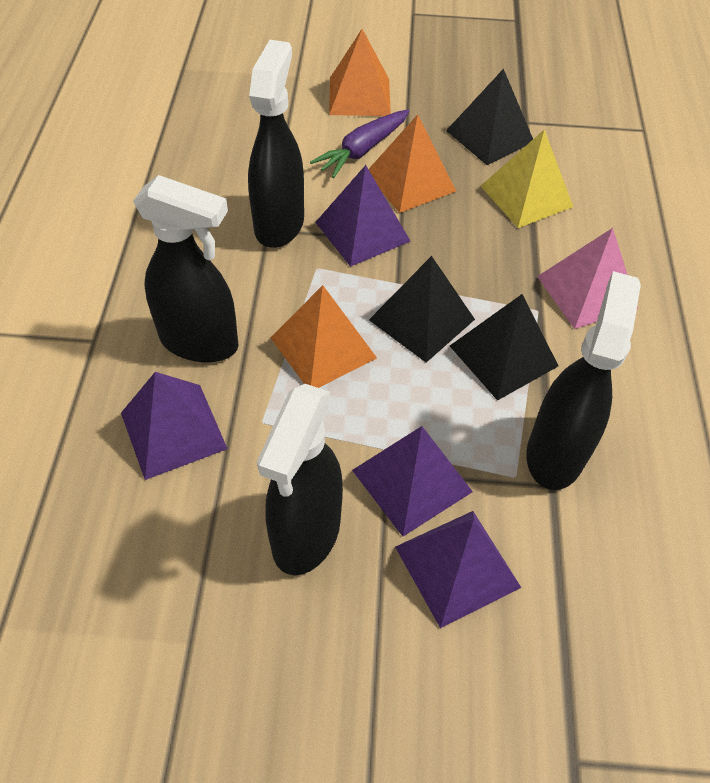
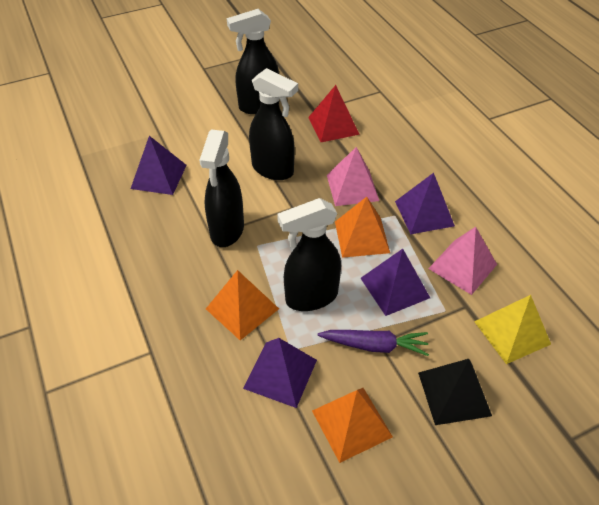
black pyramid: [369,256,475,363] [446,68,533,165] [450,294,558,401] = 3 -> [418,359,492,425] = 1
pink pyramid: [537,228,638,329] = 1 -> [327,147,379,206] [428,227,497,295] = 2
red pyramid: none = 0 -> [308,85,360,142] = 1

